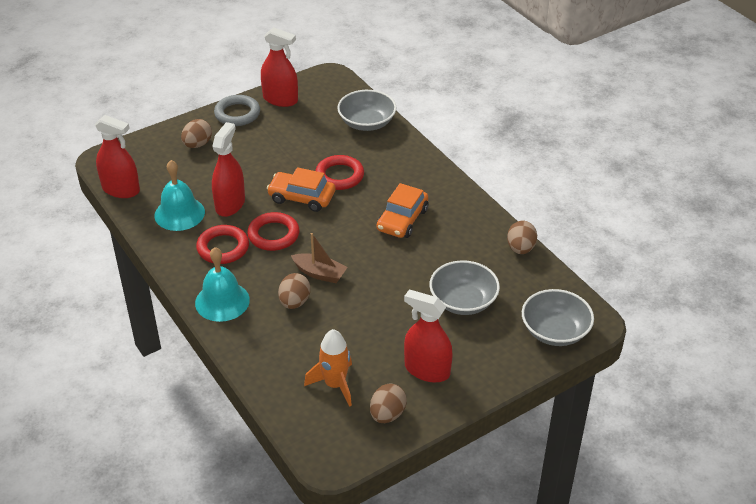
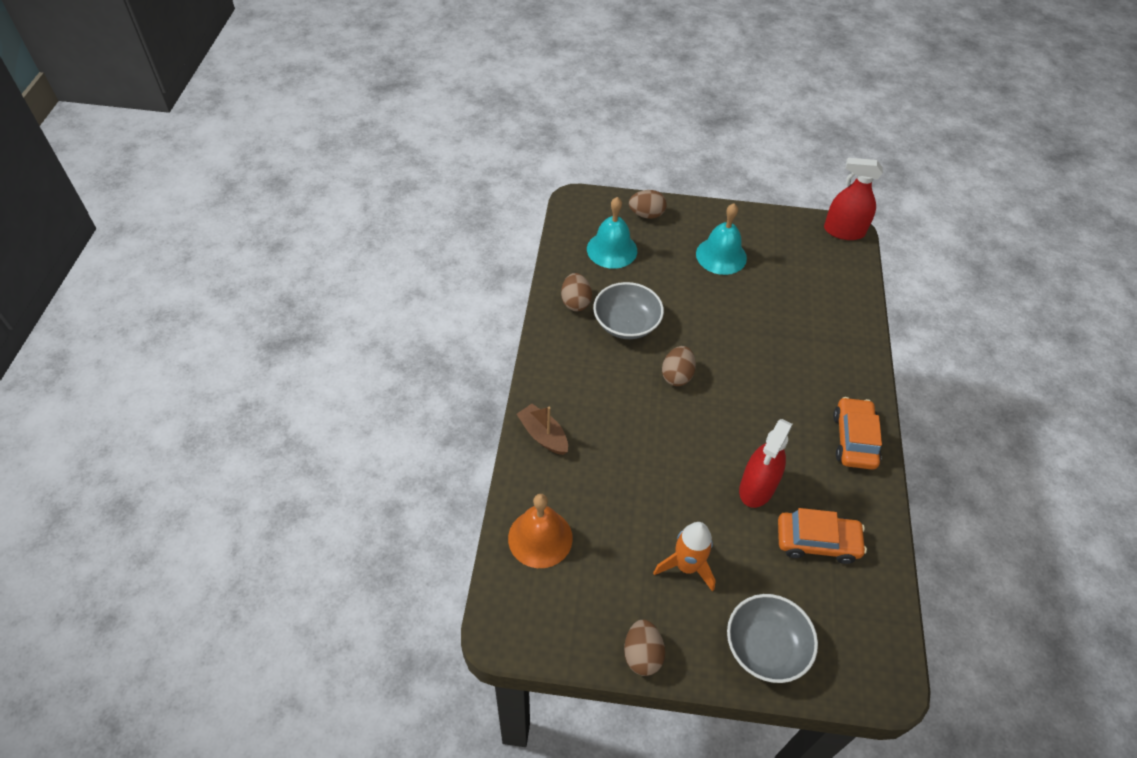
grey bowl: [337,90,396,131] [429,260,500,315] [522,289,594,346] = 3 -> [593,282,664,339] [727,594,818,683] = 2
grey ring: [214,95,260,126] = 1 -> none = 0
orange bell: none = 0 -> [508,494,573,568] = 1
red ring: [196,225,249,264] [247,212,299,251] [315,155,364,190] = 3 -> none = 0
red spray bottle: [95,115,140,198] [212,122,245,217] [261,27,298,107] [404,289,453,383] = 4 -> [739,419,793,508] [824,158,883,240] = 2

